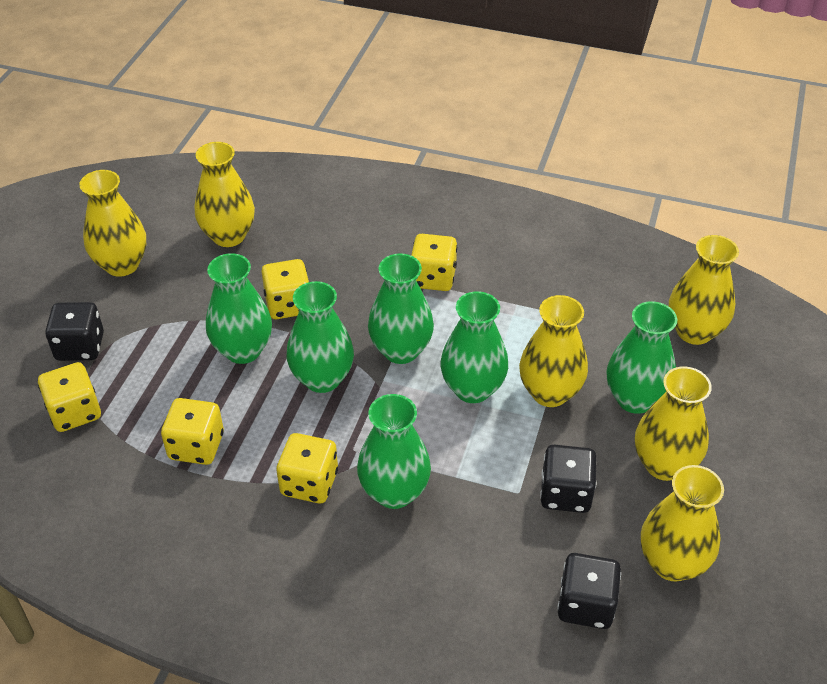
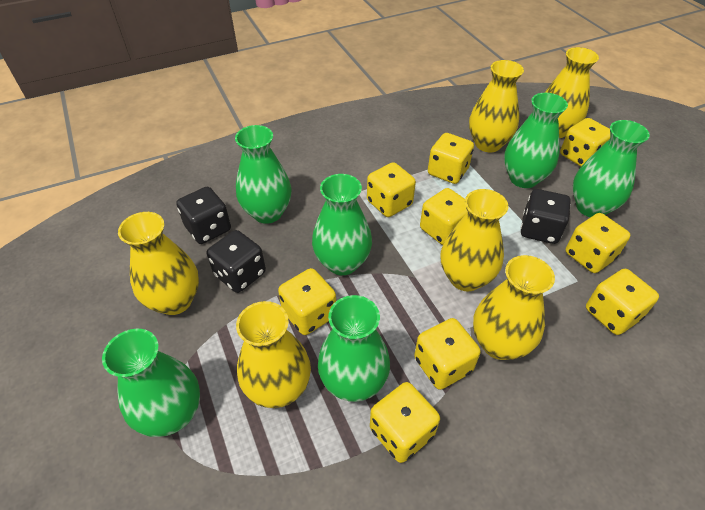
yellow dice: [38,362,101,432] [161,398,224,465] [261,259,309,319] [276,433,338,503] [411,234,457,291] = 5 -> [278,268,336,335] [367,162,416,217] [370,382,440,463] [414,318,481,390] [420,188,468,245] [428,133,474,184] [560,118,610,166] [565,213,630,273] [586,269,659,335] = 9

